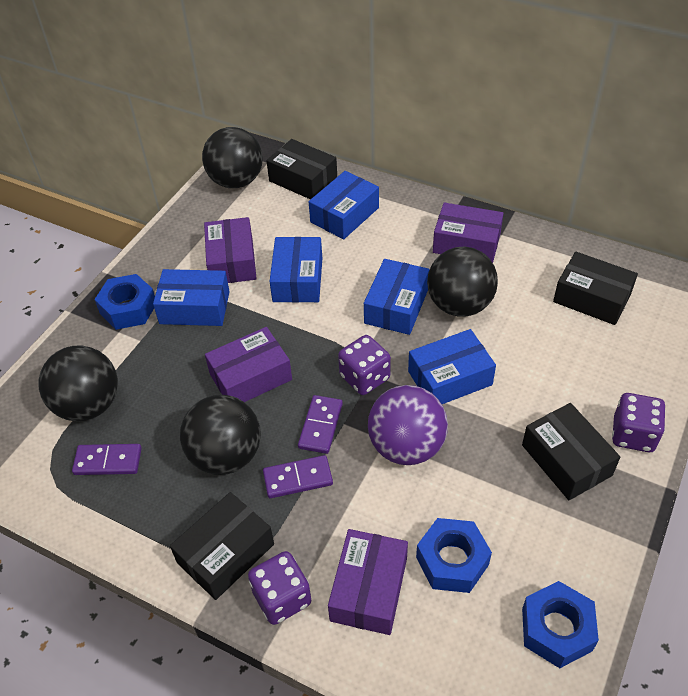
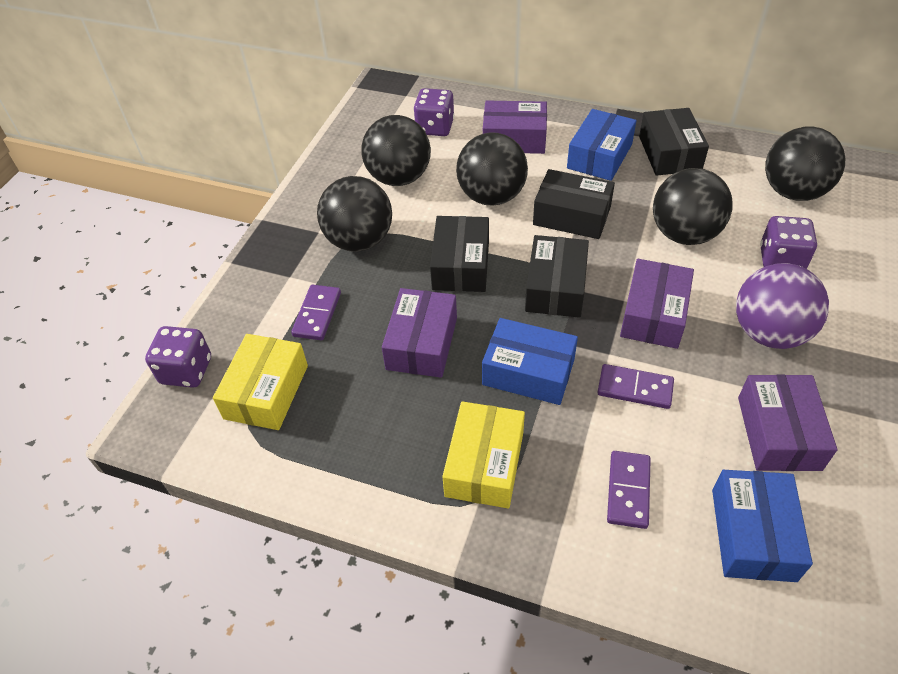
black ball: [39,346,118,421] [180,394,261,475] [202,127,263,188] [427,247,498,317] = 4 -> [317,176,392,252] [361,115,431,186] [456,132,528,206] [653,168,733,245] [765,126,846,201] = 5
blue box: [153,269,230,326] [269,237,322,302] [309,171,379,239] [364,259,430,335] [408,329,496,404] = 5 -> [482,318,578,405] [567,109,636,181] [712,470,813,582] = 3
blue nut: [94,274,155,330] [416,518,492,593] [522,581,599,668] = 3 -> none = 0
yellow box: none = 0 -> [213,334,308,430] [442,401,525,509] = 2

